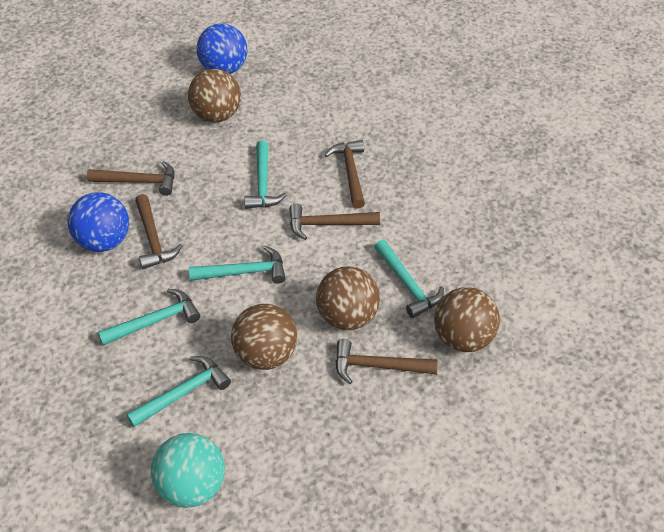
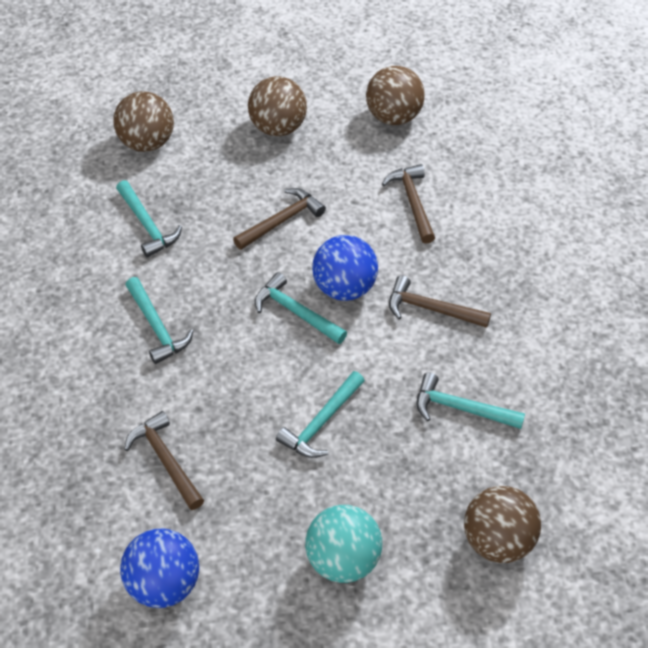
brown hammer: [87,161,175,196] [135,194,182,269] [289,204,380,240] [325,140,365,209] [335,339,438,384] = 5 -> [124,411,204,510] [233,188,326,250] [382,164,435,244] [389,275,491,328] = 4

